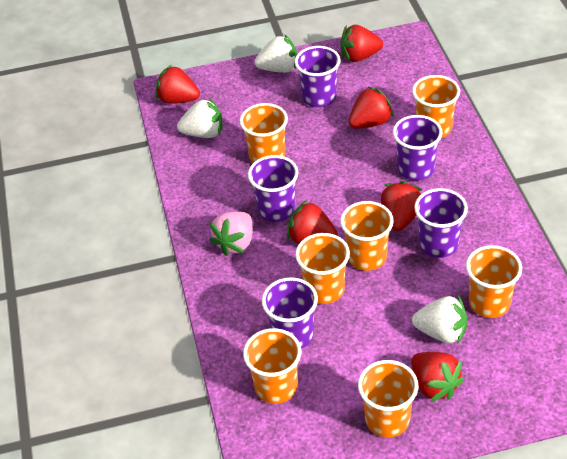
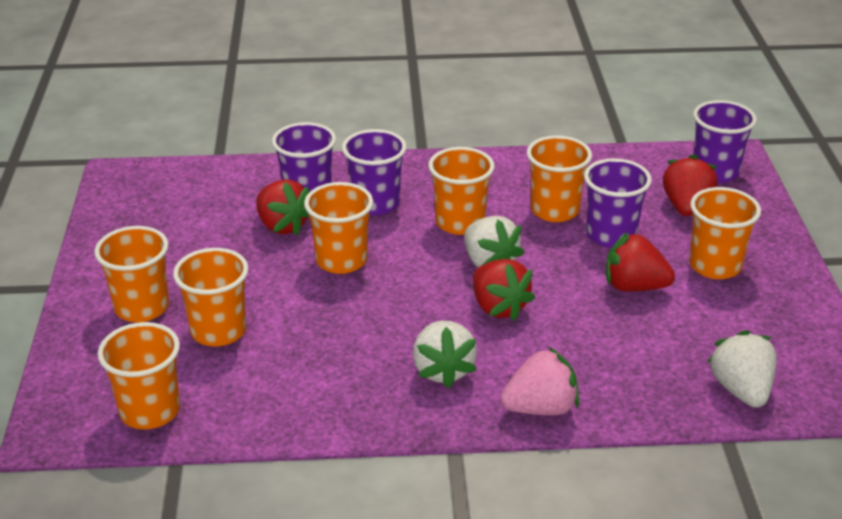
purple cup: [248,155,298,222] [262,277,318,349] [295,46,340,107] [393,115,443,180] [414,188,468,258] = 5 -> [272,122,336,192] [342,129,407,215] [584,158,652,248] [693,100,757,183] = 4
red strawberry: [156,65,200,104] [287,200,338,244] [340,25,383,62] [349,86,394,129] [381,181,423,231] [411,352,464,402] = 6 -> [256,179,309,235] [473,259,535,321] [606,232,675,292] [663,154,717,216] = 4

